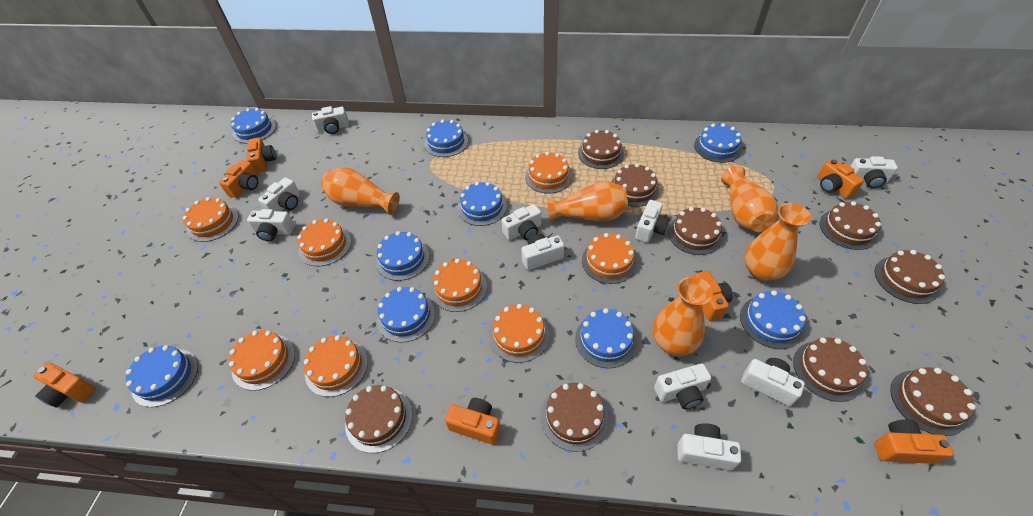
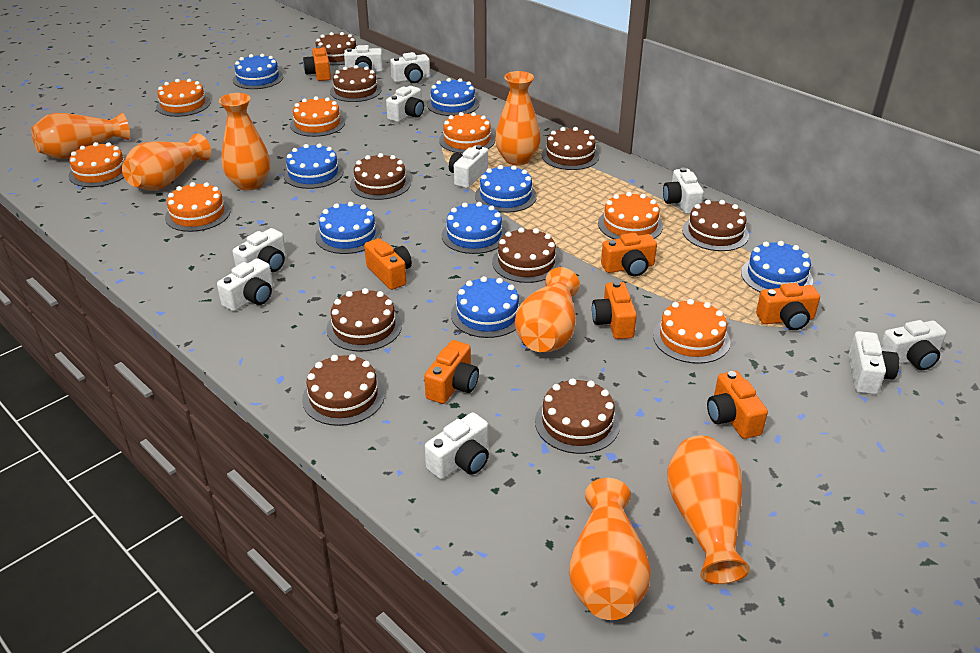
blue cake: [126,345,198,407] [231,108,276,144] [376,231,429,281] [377,287,435,342] [425,119,468,157] [458,182,507,226] [575,308,637,368] [694,123,742,163] [740,291,806,349] = 9 -> [233,54,283,89] [283,143,343,189] [315,202,381,254] [427,78,479,116] [442,202,507,254] [451,276,520,338] [475,165,537,213] [741,241,813,292] = 8
orange cake: [183,197,238,242] [229,330,295,391] [297,219,351,266] [304,335,368,397] [431,259,487,312] [489,304,549,363] [525,152,572,194] [582,233,637,284] = 8 -> [68,142,125,187] [156,79,210,117] [165,182,231,232] [290,96,345,137] [439,112,495,154] [598,192,663,239] [653,299,730,364] = 7
orange vase: [321,167,400,215] [547,181,628,222] [653,277,713,356] [721,165,778,232] [744,203,811,281] = 5 -> [31,113,130,159] [122,133,211,191] [219,93,270,190] [495,71,541,165] [515,267,580,352] [569,478,651,620] [667,436,750,584] = 7

